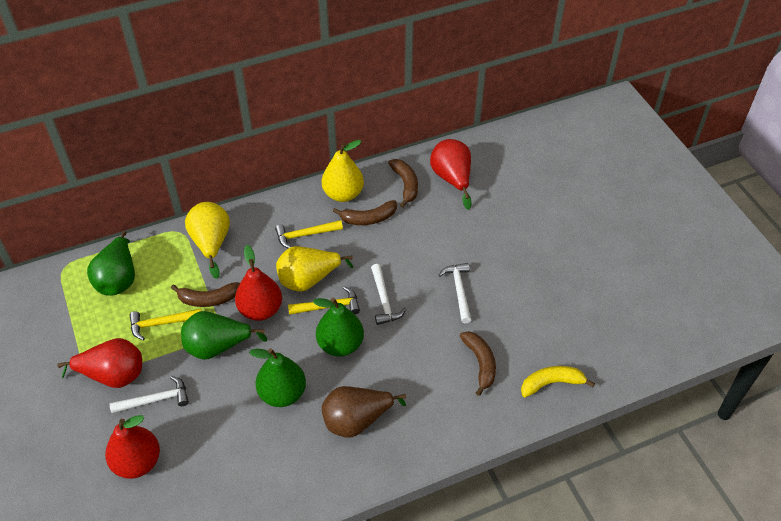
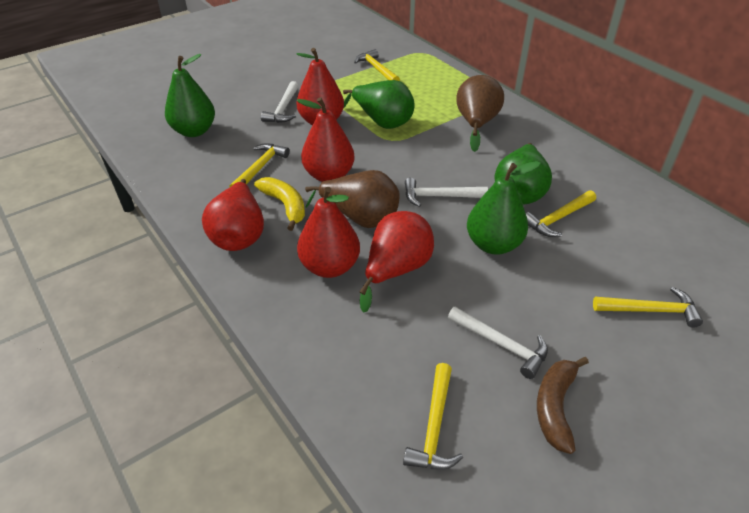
brown banana: [171,282,240,307] [333,200,397,225] [388,159,418,207] [460,331,496,396] = 4 -> [537,357,589,454] = 1
brown pear: [322,386,407,438] = 1 -> [305,170,399,228] [456,75,504,152] = 2
red pear: [57,338,142,388] [105,415,160,479] [235,245,282,321] [430,139,472,210] = 4 -> [202,179,264,251] [296,48,344,125] [297,97,355,182] [297,187,360,278] [359,211,434,313] = 5
yellow hammer: [130,309,201,340] [275,220,343,248] [288,286,360,315] = 3 -> [229,143,290,188] [354,49,400,81] [403,363,463,470] [526,190,596,237] [593,287,703,328] = 5
yellow pear: [185,202,230,279] [276,246,353,292] [322,140,364,202] = 3 -> none = 0

